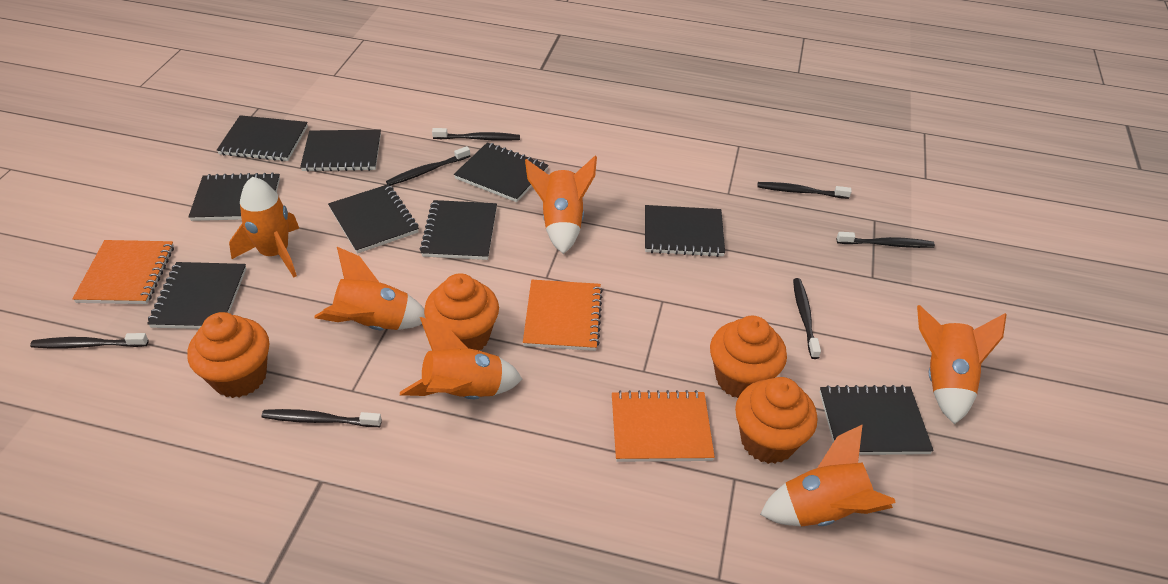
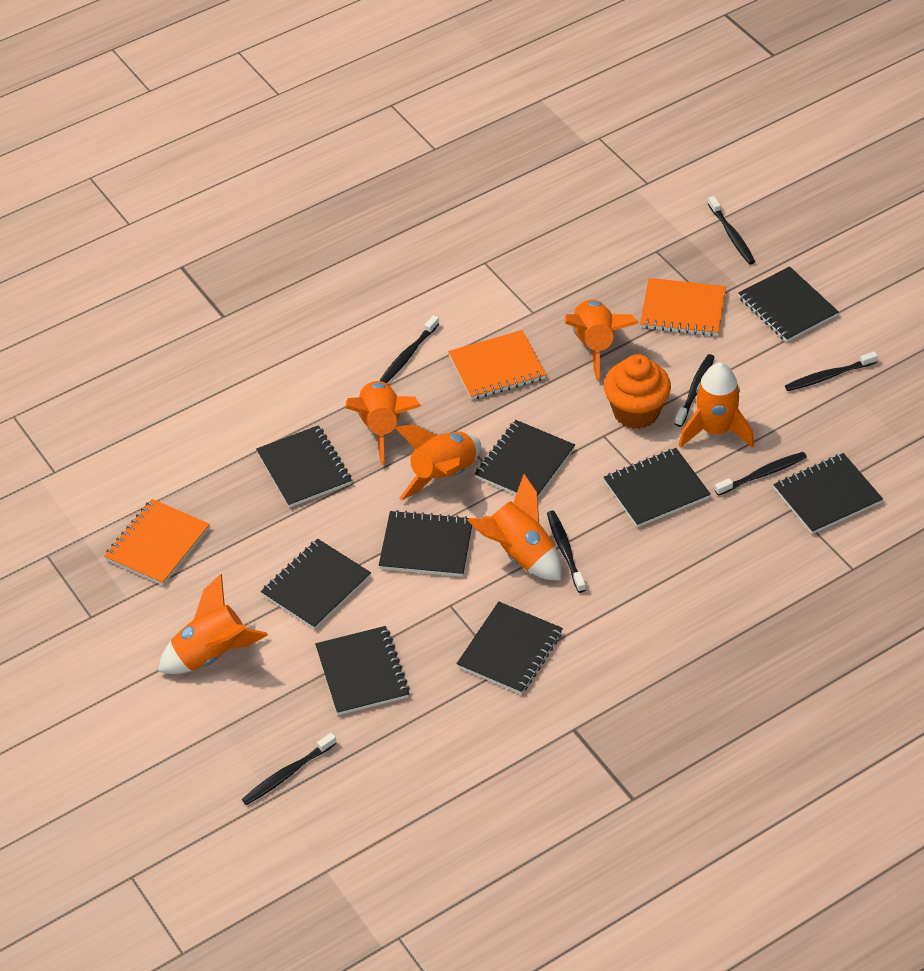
orange cupcake: [187,312,269,398] [424,273,499,350] [710,316,787,398] [735,377,817,464] = 4 -> [604,354,671,429] = 1

